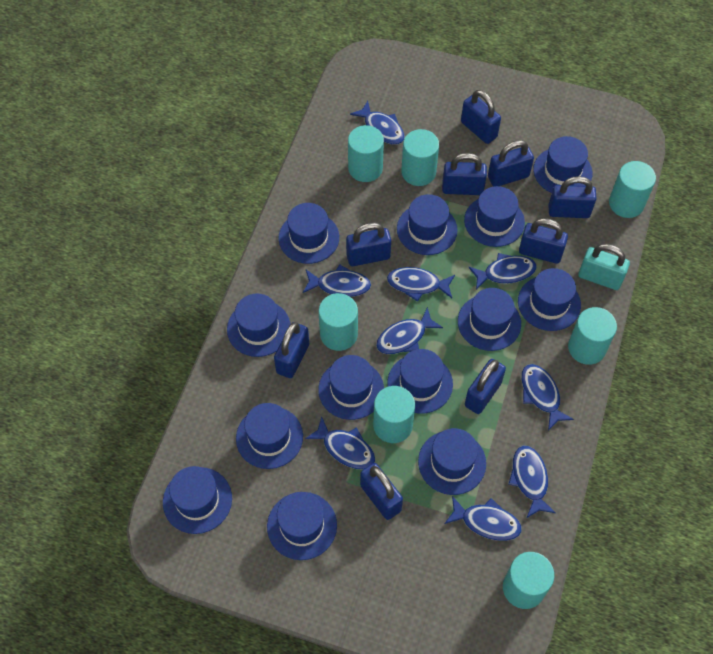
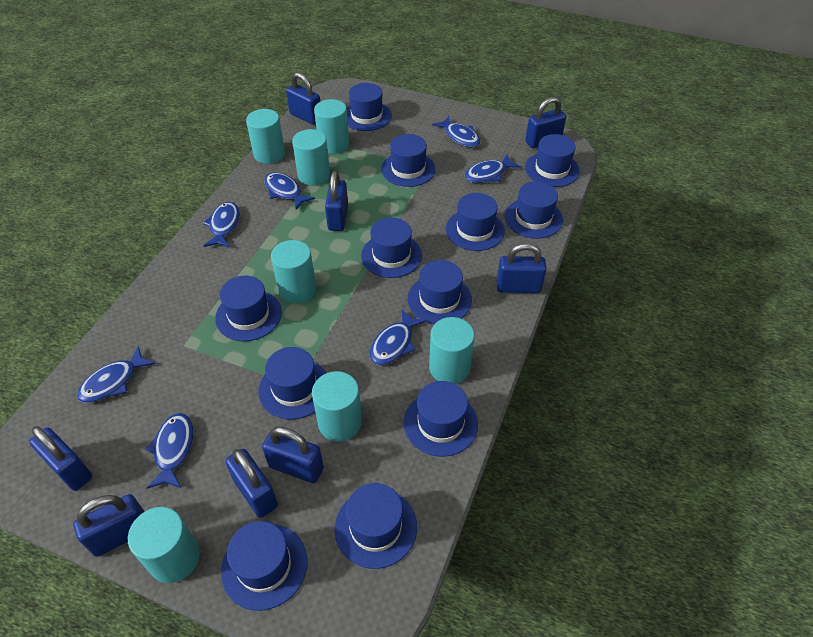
blue fish: [303,264,371,297] [305,416,375,470] [350,101,405,145] [376,307,443,354] [387,267,455,302] [444,496,522,541] [468,253,537,290] [508,446,556,518] [521,364,574,430] = 9 -> [77,346,155,403] [145,413,193,489] [203,202,240,248] [264,173,315,210] [370,309,426,365] [432,116,481,147] [465,154,521,183] = 7
blue hat: [163,466,232,534] [227,294,291,357] [236,403,303,469] [267,492,337,560] [278,203,339,264] [318,355,384,420] [387,349,453,414] [397,194,458,255] [418,428,486,495] [458,288,521,351] [464,186,525,247] [518,268,581,331] [533,136,592,193] = 13 -> [215,276,282,341] [221,521,307,611] [258,347,326,419] [334,483,417,569] [347,83,392,131] [361,218,422,278] [381,134,435,187] [404,381,478,457] [407,260,472,324] [446,193,505,251] [505,181,563,239] [525,134,580,187] = 12
blue padlock: [274,322,309,378] [346,223,391,266] [360,463,403,520] [442,153,487,195] [461,90,501,144] [465,359,506,414] [488,140,534,187] [519,218,568,264] [548,176,597,218] = 9 -> [29,426,92,491] [73,494,145,557] [225,449,278,518] [262,427,324,483] [286,72,320,125] [325,171,348,231] [497,243,546,293] [525,97,566,148] = 8
turquoise padlock: [578,244,630,290] = 1 -> none = 0

